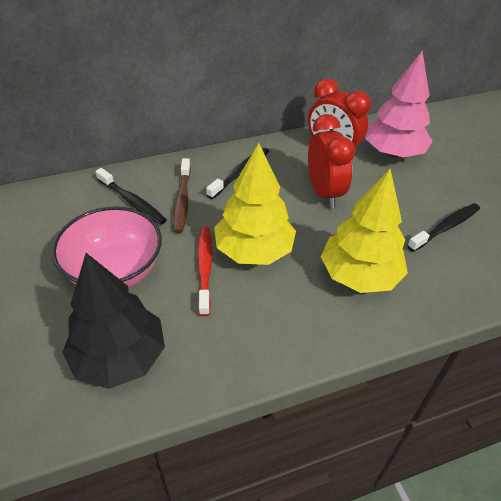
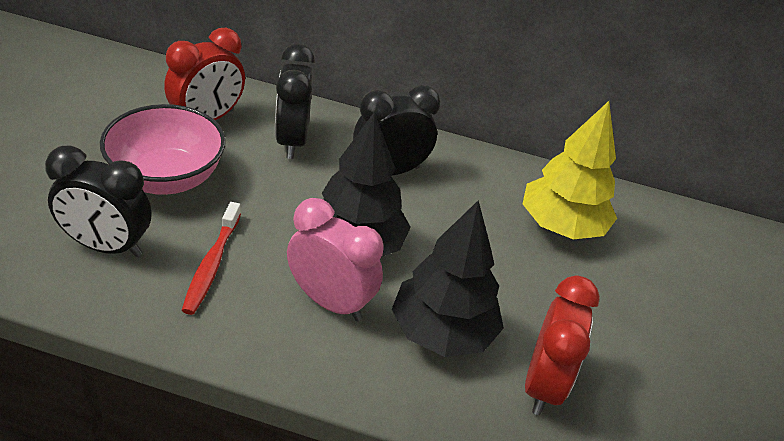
black clock: none = 0 -> [45,145,152,257] [275,44,315,159] [353,85,440,175] = 3
black toothbrush: [95,168,167,225] [206,148,269,199] [407,203,480,252] = 3 -> none = 0
black tree: [62,253,165,389] = 1 -> [322,112,411,257] [392,200,504,357] = 2
brown toothbrush: [173,158,191,233] = 1 -> none = 0
pink clock: none = 0 -> [287,198,384,321] = 1
pink tree: [365,51,433,157] = 1 -> none = 0
yellow tree: [214,143,296,265] [321,169,408,293] = 2 -> [523,101,617,240] = 1

